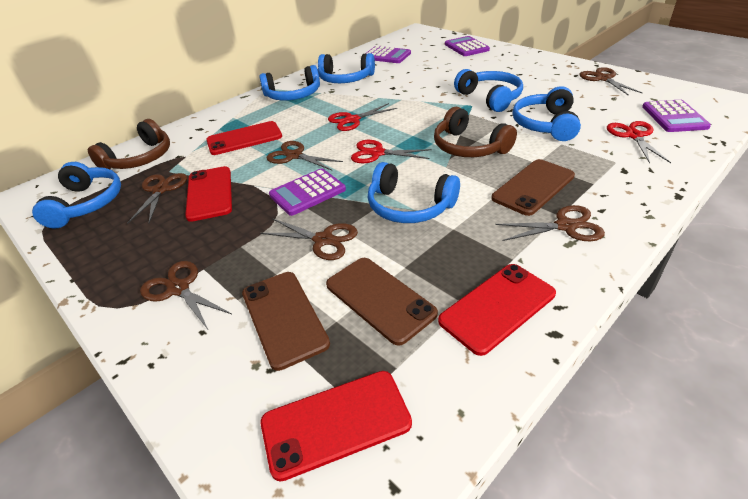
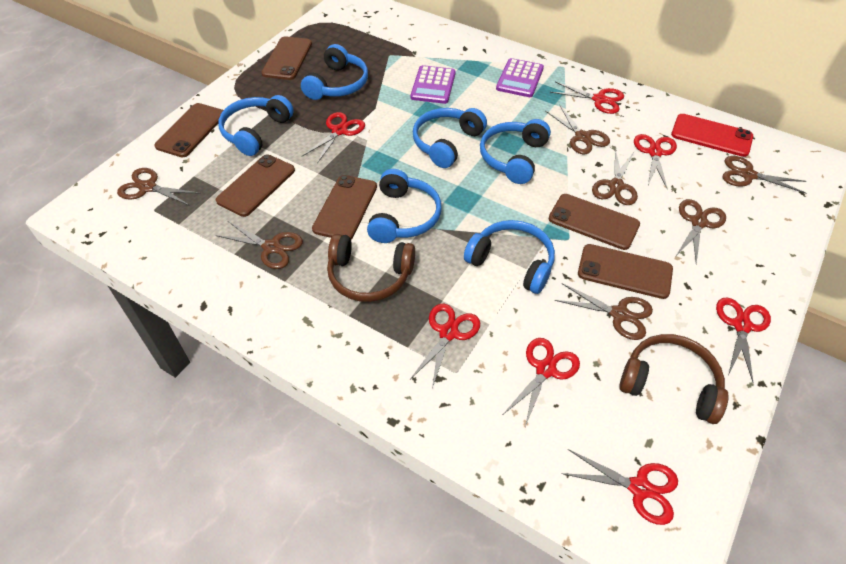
brown phone: [242,272,330,371] [326,258,438,346] [492,159,575,216] = 3 -> [154,103,224,157] [216,155,295,217] [261,36,312,80] [312,175,377,239] [549,194,640,250] [578,244,673,299] = 6
brown scissors: [127,173,187,224] [140,261,232,331] [261,218,358,260] [266,141,343,170] [495,205,605,241] [580,67,642,96] = 6 -> [117,168,199,206] [216,221,303,269] [546,105,610,154] [555,283,653,340] [592,148,638,205] [675,199,726,264] [723,156,806,193] = 7
purple calculator: [269,168,346,216] [366,46,411,63] [445,36,490,56] [642,99,711,132] = 4 -> [411,65,456,104] [496,58,544,97] = 2
red phone: [185,166,232,222] [206,121,282,155] [261,371,412,482] [438,264,556,356] = 4 -> [671,114,753,157] = 1
red scissors: [328,103,397,131] [351,140,432,163] [607,121,671,163] = 3 -> [302,112,365,163] [410,304,480,388] [503,338,580,427] [550,82,624,114] [561,449,678,525] [634,134,677,190] [716,297,771,382] = 7

